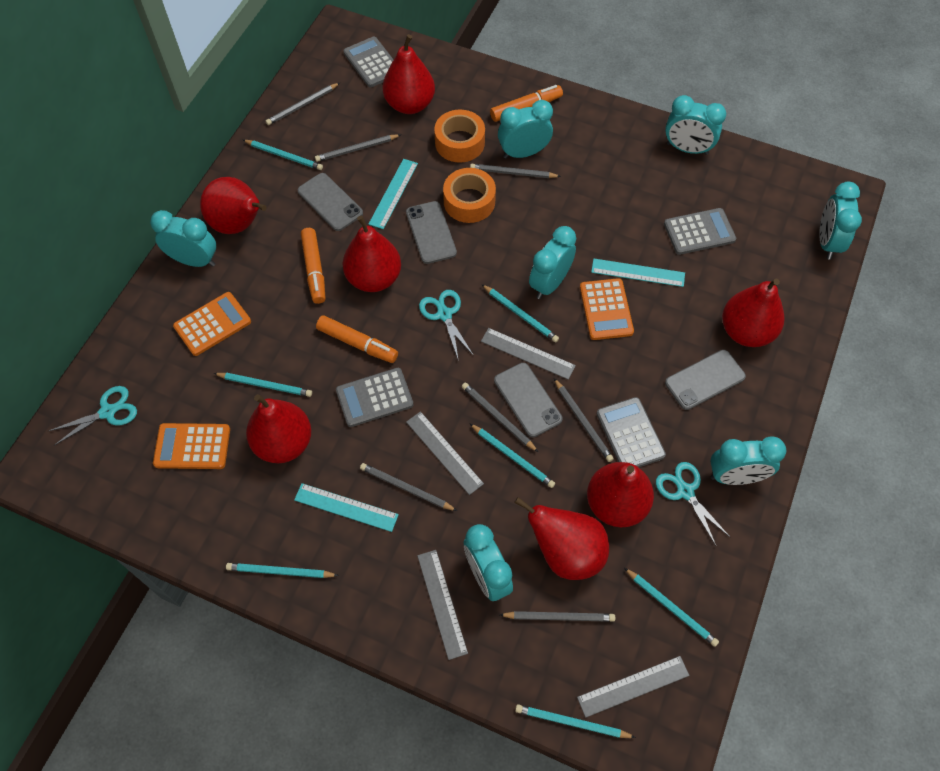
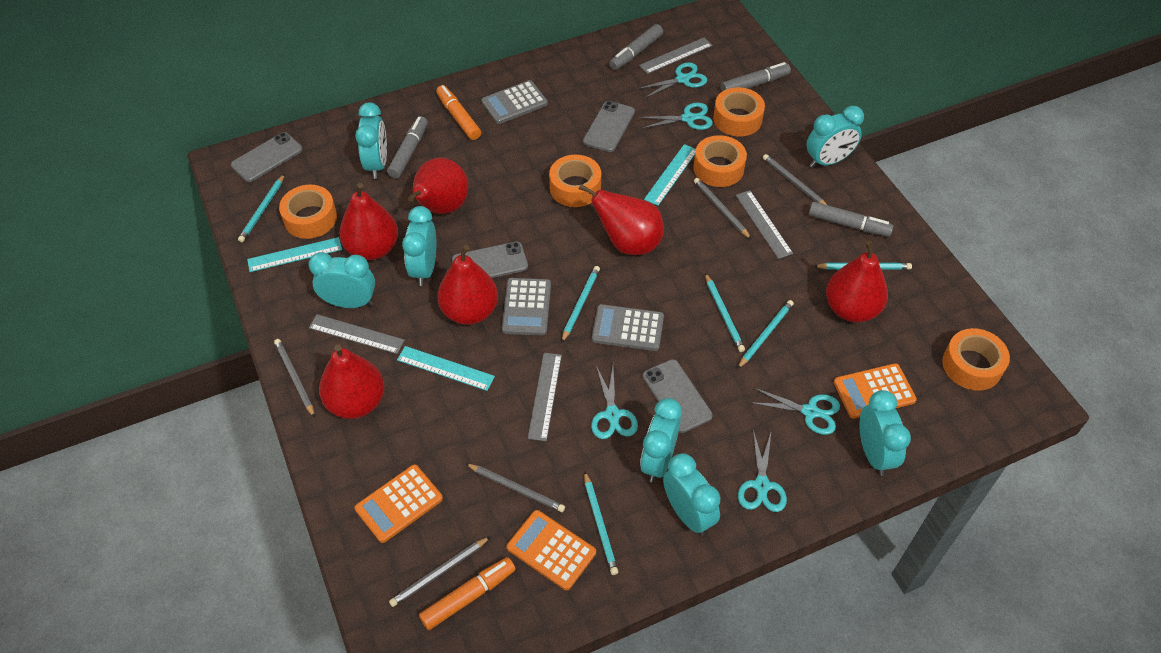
grey calculator: [336,368,414,427] [343,37,394,87] [597,397,666,467] [664,208,736,255] = 4 -> [481,80,548,124] [502,278,551,336] [592,304,664,351] = 3
grey marker: none = 0 -> [387,116,428,179] [609,24,663,70] [721,62,791,91] [809,202,894,237] = 4
grey pencil: [266,83,340,125] [315,134,400,162] [360,463,457,511] [462,382,538,452] [470,164,561,178] [500,611,615,622] [554,378,614,462] = 7 -> [274,339,315,418] [389,536,491,607] [465,463,565,512] [694,178,752,240] [763,154,827,205] = 5
orange marker: [301,228,326,304] [316,315,398,363] [490,85,563,122] = 3 -> [419,557,516,630] [436,85,481,140] = 2
orange tape: [434,110,485,163] [443,168,496,223] = 2 -> [279,185,337,239] [549,155,601,207] [693,135,747,187] [713,87,765,137] [942,328,1010,391] = 5
red pear: [200,177,267,234] [246,394,311,463] [343,216,401,292] [382,34,435,114] [514,497,609,580] [587,462,654,527] [722,279,784,347] = 7 -> [319,345,384,419] [339,183,398,260] [408,158,468,214] [437,245,498,325] [579,184,664,255] [826,241,888,322] = 6
turquoise pencil: [213,373,312,397] [226,563,339,578] [243,140,323,170] [469,423,555,488] [482,284,559,342] [515,704,636,738] [624,568,719,647] = 7 -> [238,174,285,242] [561,266,600,343] [584,471,618,575] [705,273,745,352] [737,300,794,369] [814,263,912,270] = 6
turquoise scissors: [49,386,137,446] [419,290,474,361] [656,462,731,546] = 3 -> [591,366,638,439] [638,62,707,98] [639,103,713,130] [738,430,787,512] [749,388,840,435] = 5

